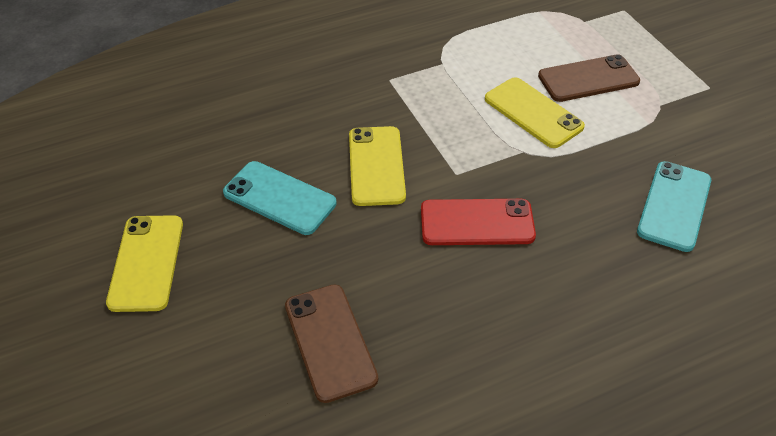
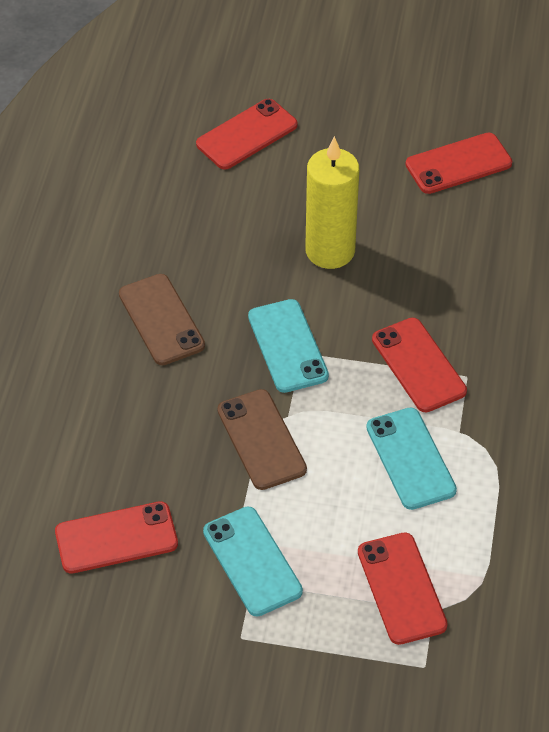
red phone: [421,199,536,245] = 1 -> [55,501,178,574] [196,99,298,170] [358,532,448,645] [372,318,467,413] [405,133,512,194] = 5
turquoise phone: [223,161,337,235] [637,161,711,252] = 2 -> [203,506,303,616] [248,299,329,393] [366,407,457,510] = 3
yellow candle: none = 0 -> [305,136,359,269] = 1
yellow phone: [106,215,183,312] [349,126,406,206] [485,77,585,148] = 3 -> none = 0

